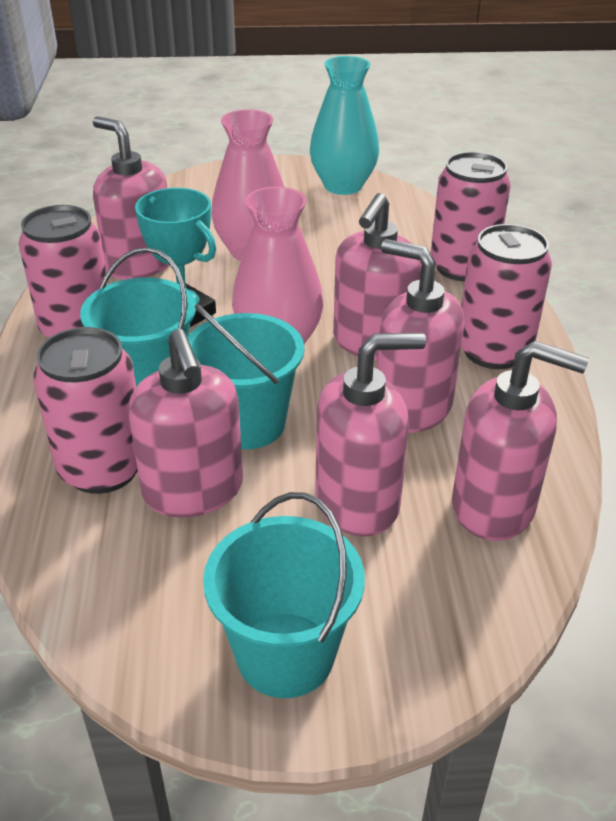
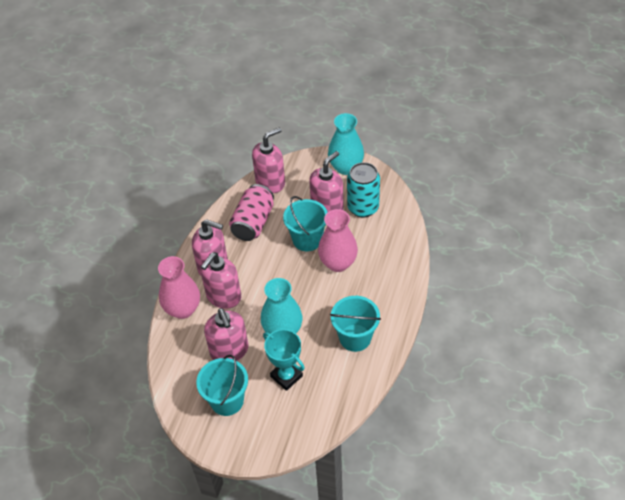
pink can: [18,205,108,338] [33,327,138,494] [431,152,511,282] [461,224,552,369] = 4 -> [229,184,274,241] = 1
pink soap dispenser: [93,116,169,280] [128,329,243,517] [315,333,426,537] [333,193,421,360] [376,239,464,433] [452,341,589,541] = 6 -> [192,219,228,276] [201,252,241,309] [204,308,248,361] [252,127,285,193] [309,151,344,212] = 5
turquoise can: none = 0 -> [347,162,380,218] = 1
turquoise vase: [310,56,379,195] = 1 -> [261,278,302,334] [328,113,364,175] = 2

